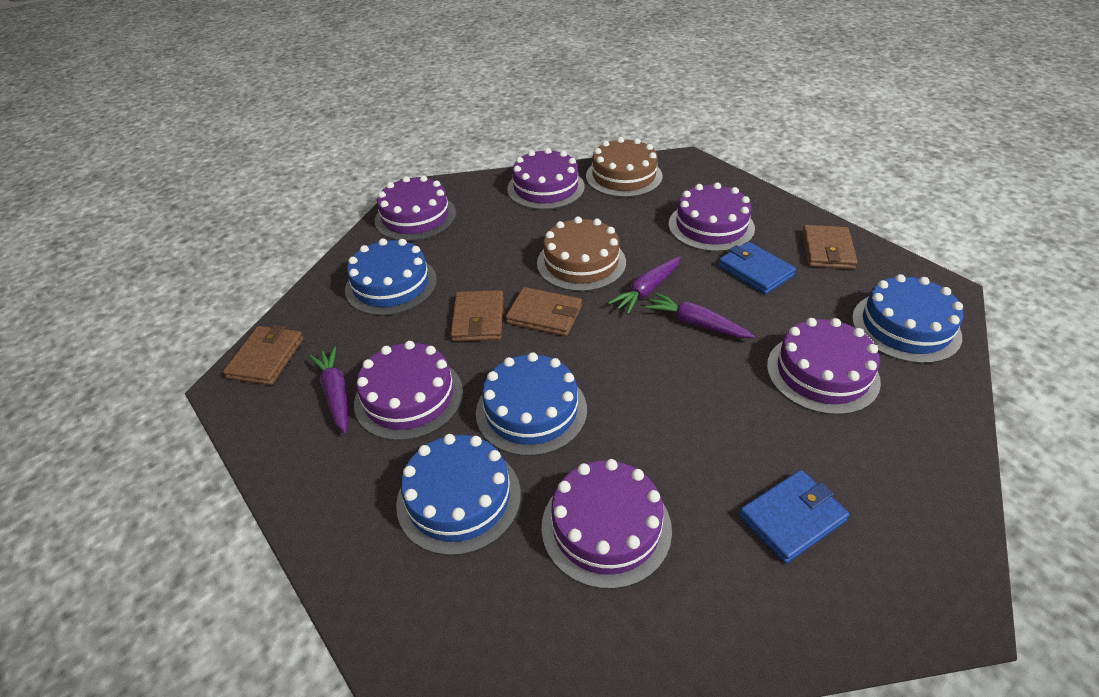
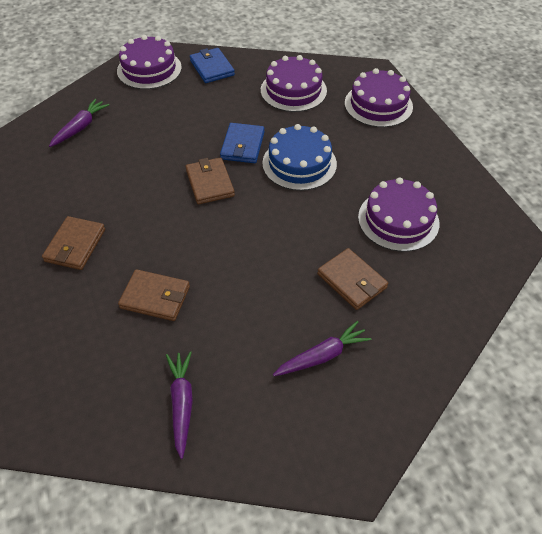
blue cake: [345,238,437,316] [396,434,521,556] [476,352,587,456] [852,274,963,364] = 4 -> [262,124,337,191] = 1
brown cake: [537,217,626,292] [586,137,663,197] = 2 -> none = 0
purple cake: [354,341,463,441] [375,176,456,241] [507,148,585,210] [542,459,672,589] [669,182,755,252] [767,318,881,415] = 6 -> [117,35,182,89] [261,55,327,112] [345,68,413,127] [358,177,439,252] = 4

